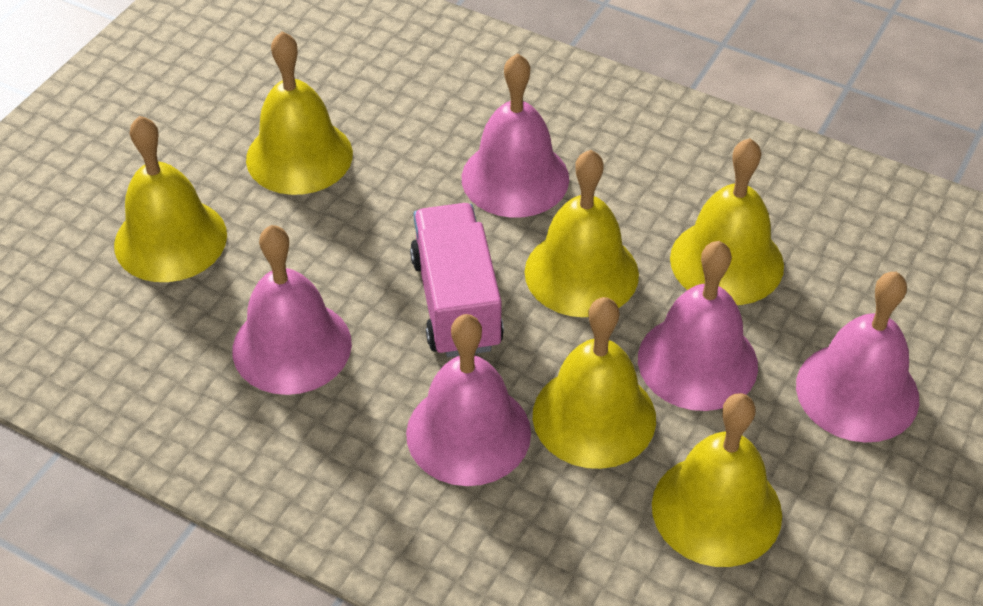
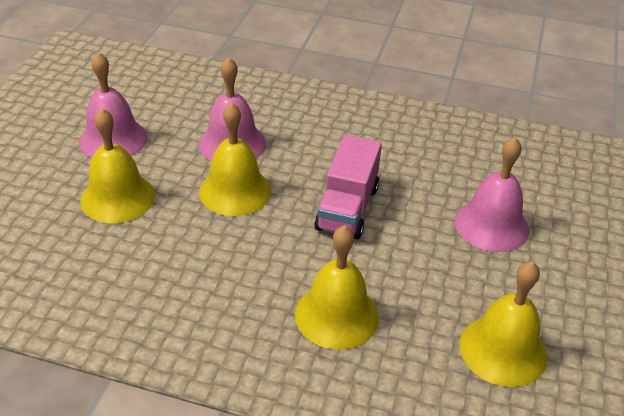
pink bell: [232,225,352,395] [406,314,531,486] [462,53,569,218] [638,241,758,411] [796,272,919,442] = 5 -> [79,52,148,158] [199,57,266,161] [455,137,529,252] = 3
yellow bell: [114,116,227,282] [246,32,353,195] [525,150,639,317] [533,297,656,469] [652,393,782,567] [670,138,784,305] = 6 -> [80,108,155,223] [199,102,271,216] [295,225,379,350] [460,261,547,387] = 4

